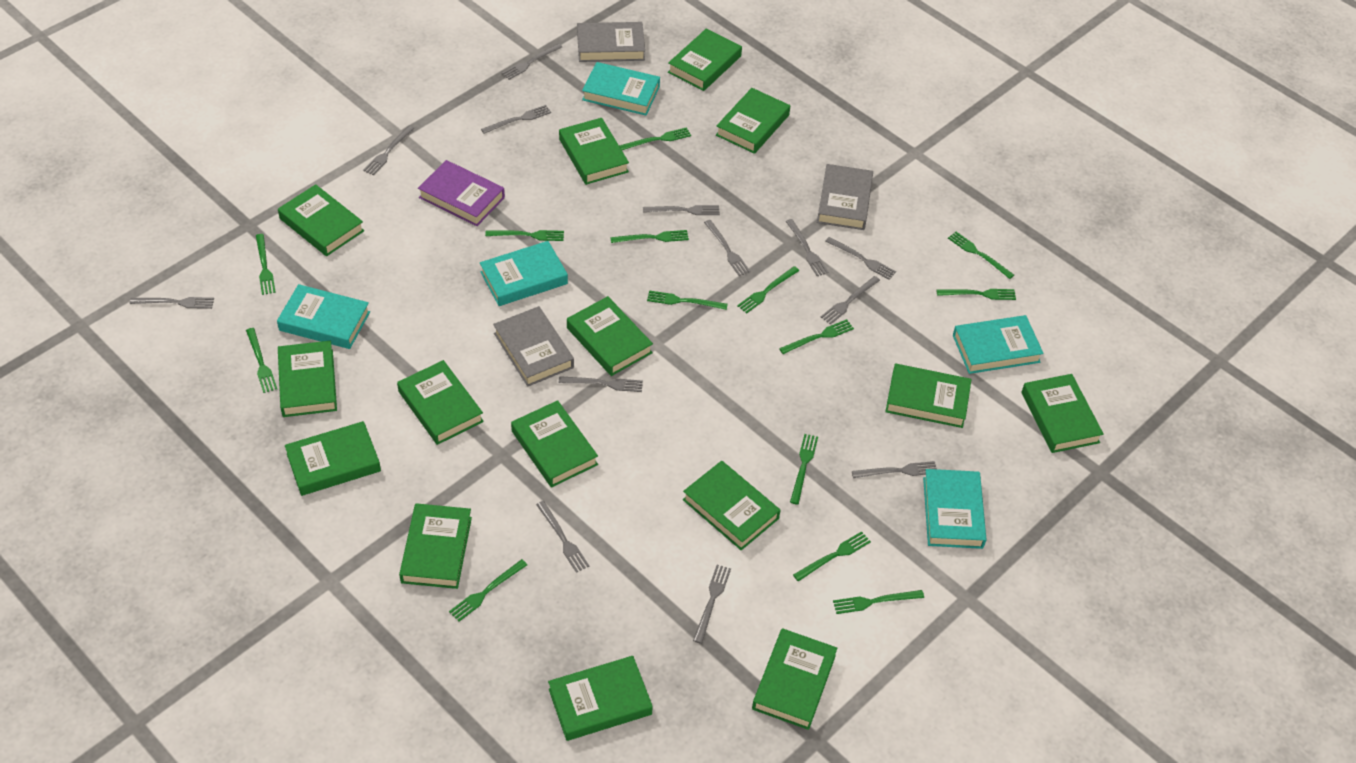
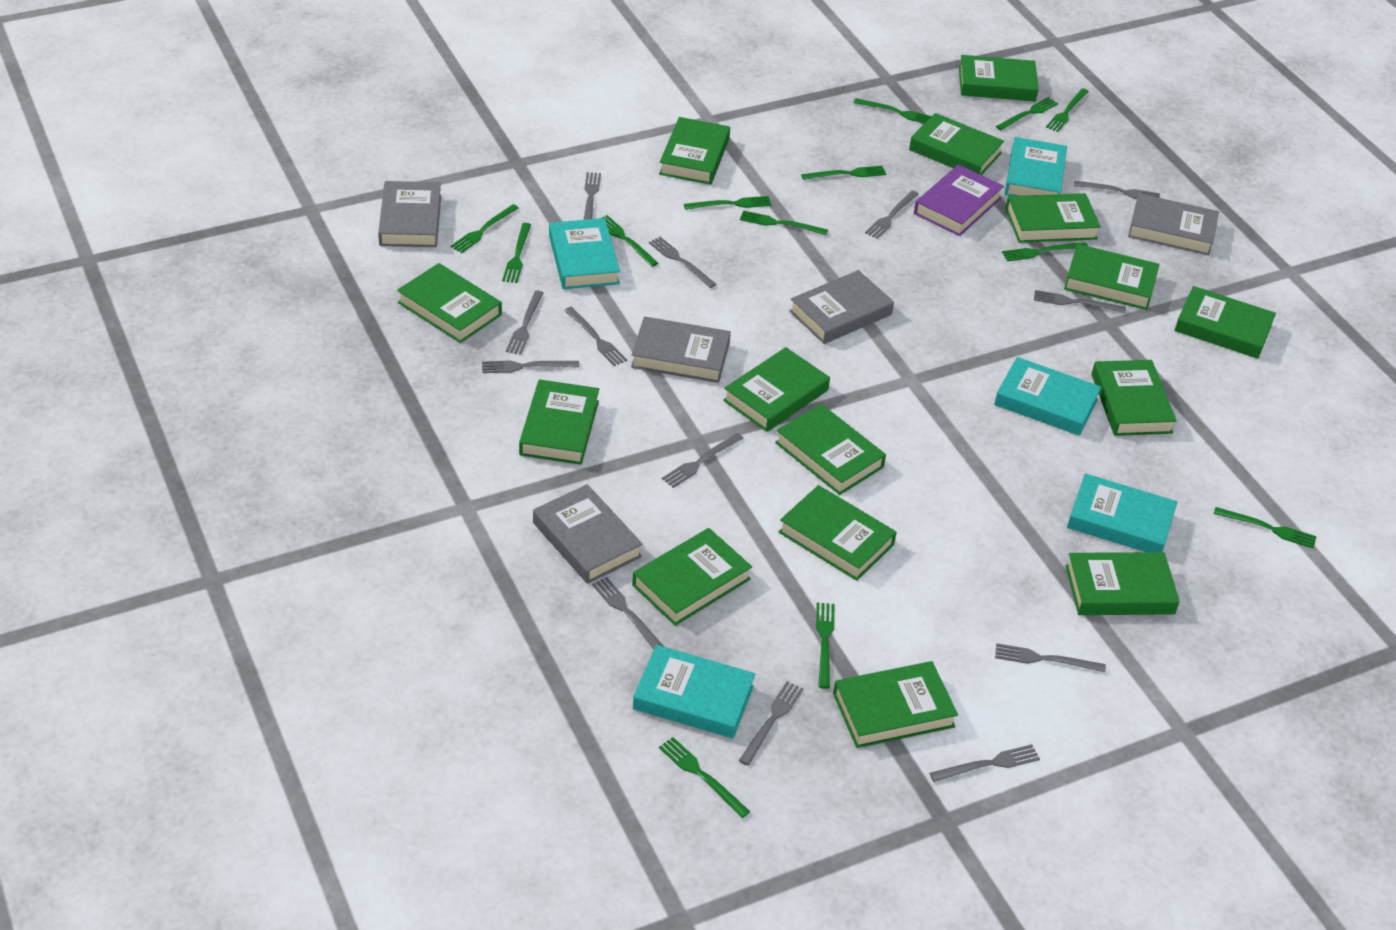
green fork: [246,328,277,393] [256,234,276,295] [449,559,527,622] [485,230,564,241] [610,230,689,243] [619,127,691,150] [647,290,728,310] [737,266,799,313] [779,319,854,354] [790,434,818,505] [793,531,871,581] [833,590,924,614] [936,289,1016,300] [948,232,1014,279] = 14 -> [450,204,519,253] [502,223,531,283] [602,215,658,267] [659,737,750,818] [684,196,771,210] [740,210,828,235] [801,166,886,180] [816,602,834,689] [854,98,932,124] [996,97,1058,130] [1002,242,1088,261] [1046,88,1089,132] [1214,507,1317,549] = 13
grey book: [493,306,574,387] [577,22,645,62] [817,164,873,230] = 3 -> [378,181,441,247] [533,484,643,584] [631,316,731,383] [789,270,894,344] [1128,193,1219,256] = 5

